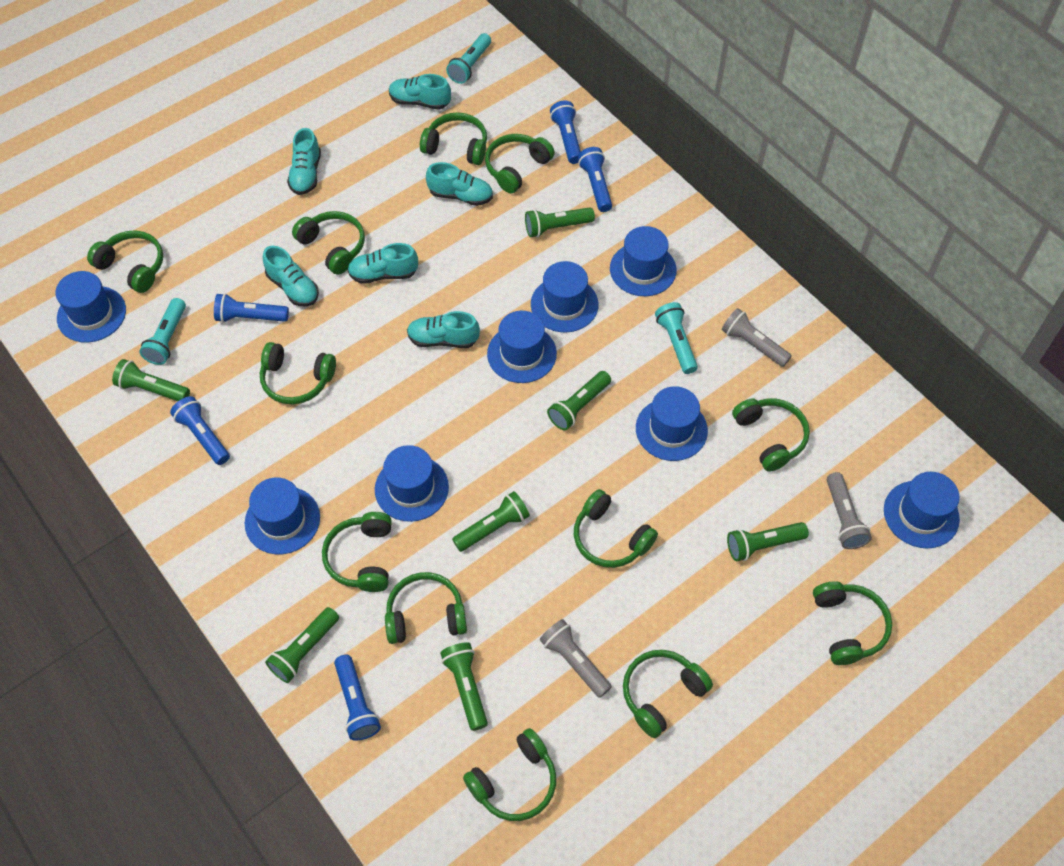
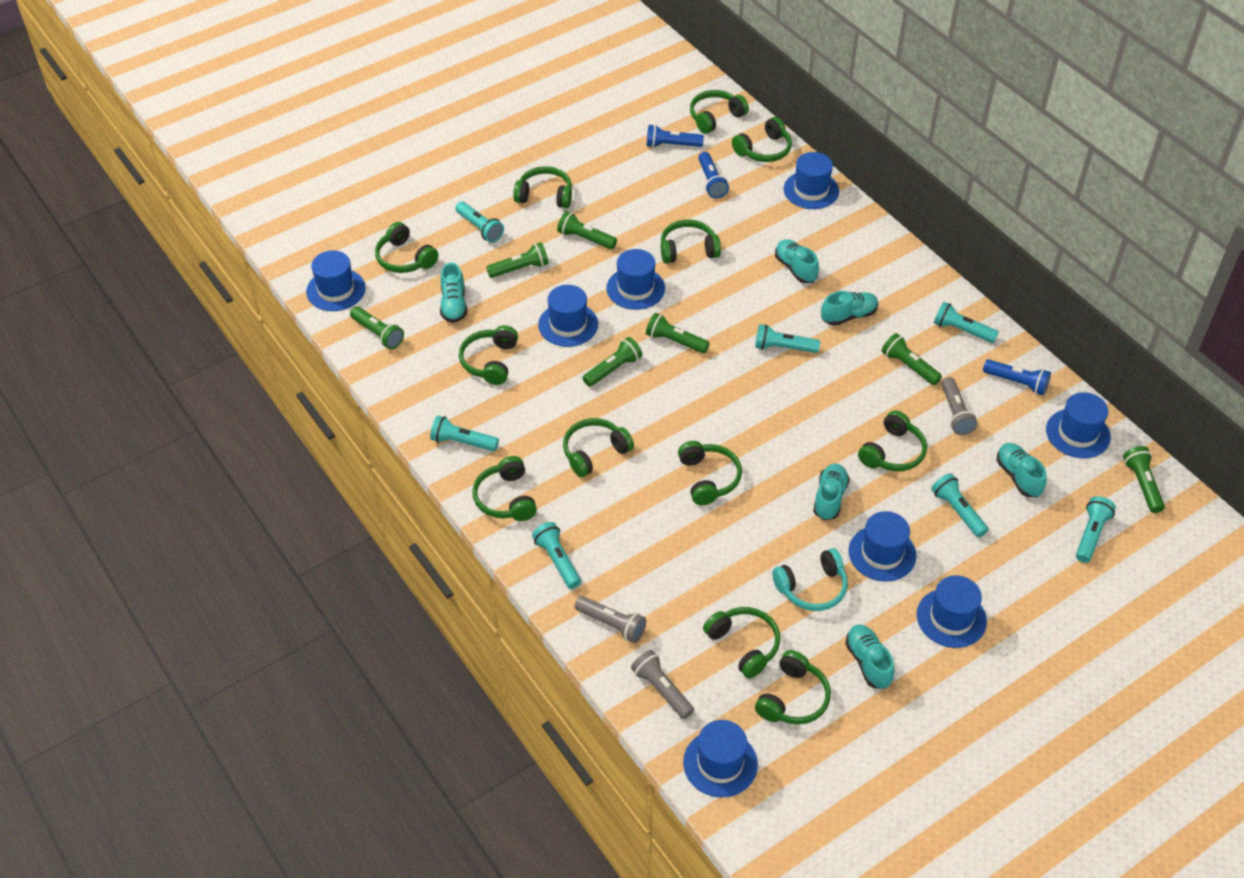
blue flashlight: [170,396,230,465] [214,293,289,323] [334,655,381,741] [550,100,581,164] [578,147,612,212] = 5 -> [647,124,704,148] [698,152,729,198] [983,359,1051,395] = 3
turquoise flashlight: [139,298,186,365] [446,33,491,84] [655,302,698,374] = 3 -> [430,416,499,451] [455,202,504,243] [532,522,581,589] [755,324,820,353] [931,473,988,537] [934,302,999,343] [1076,496,1116,563] = 7
turquoise headphones: none = 0 -> [772,548,848,611] = 1

